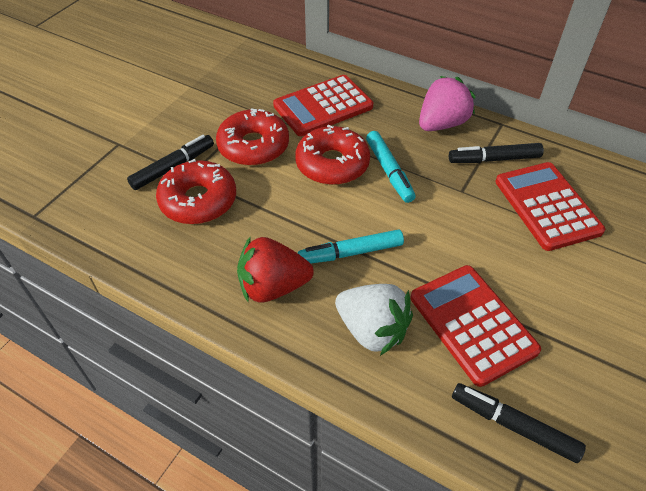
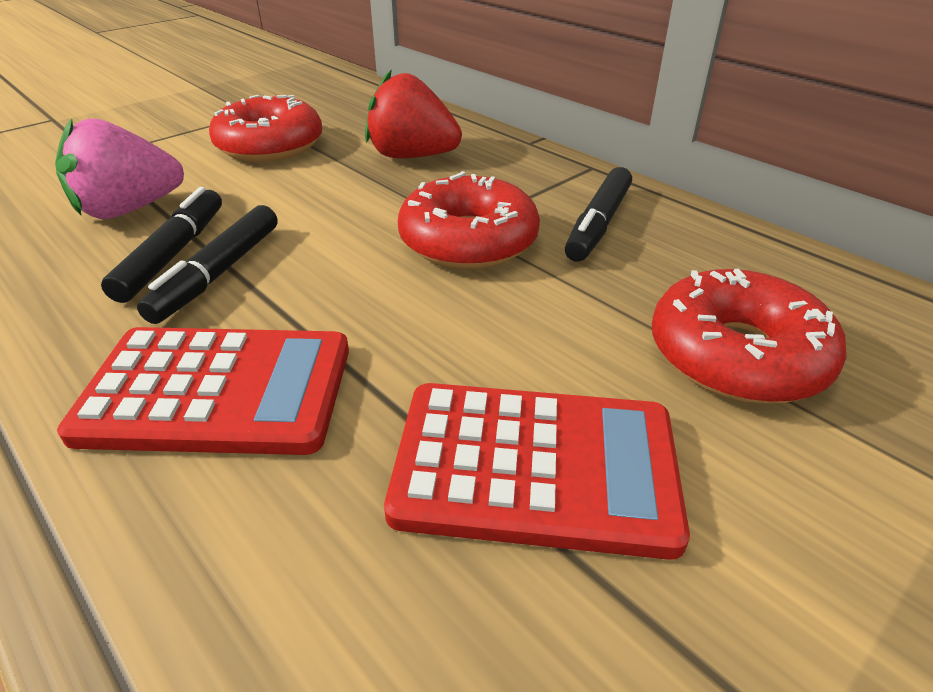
red calculator: [273,75,373,136] [411,265,541,387] [495,162,605,251] = 3 -> [57,327,349,455] [384,383,690,560] = 2
turquoise marker: [298,229,404,263] [366,131,416,203] = 2 -> none = 0
white strawberry: [335,284,413,356] = 1 -> none = 0

